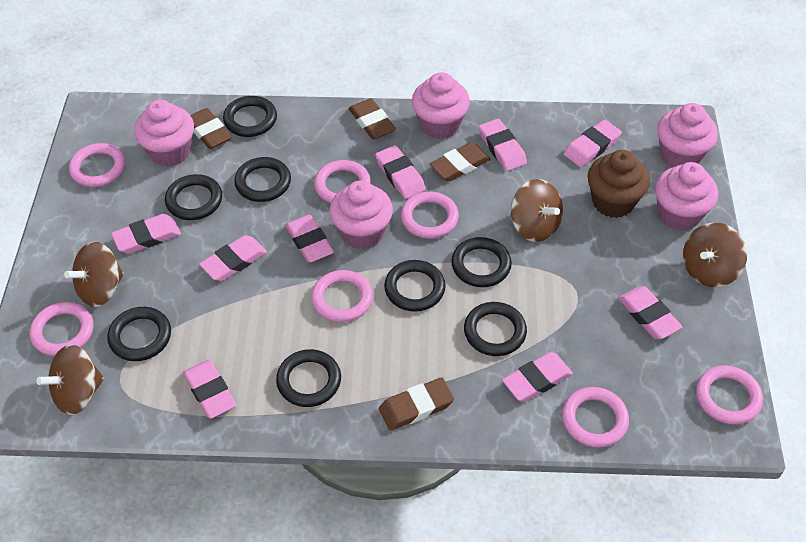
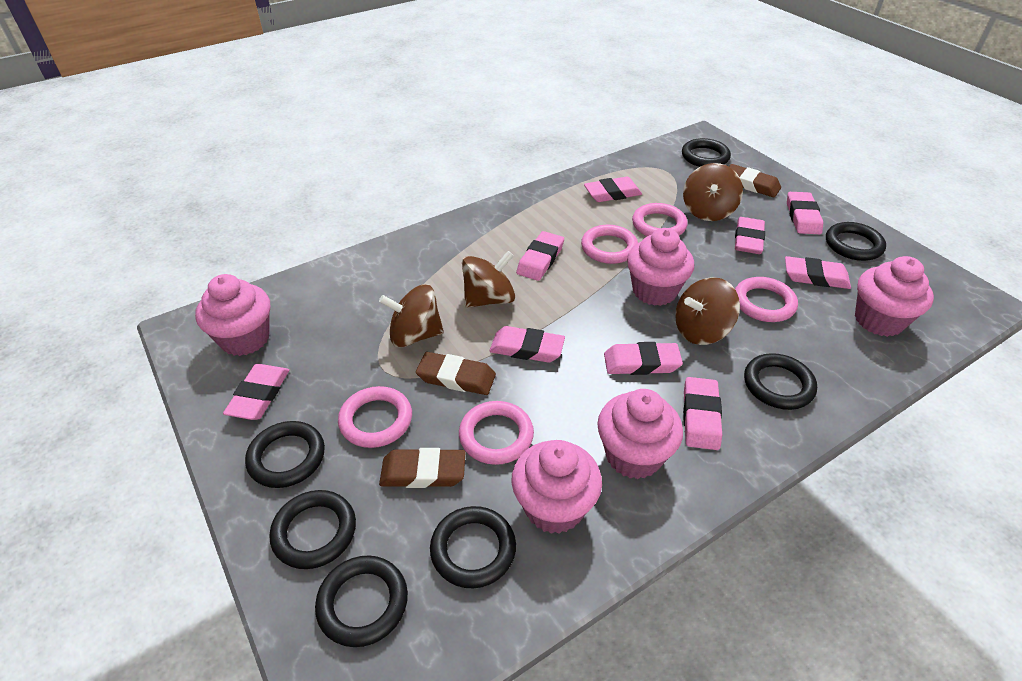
black ring: [107,307,171,361] [165,174,222,220] [223,96,277,137] [234,157,291,202] [276,349,341,407] [384,260,446,312] [451,237,512,287] [464,302,527,356] = 8 -> [245,421,325,488] [269,490,356,569] [315,555,408,647] [430,506,516,588] [682,138,731,167] [744,353,817,410] [826,222,886,261] = 7
brown cupcake: [588,150,650,218] = 1 -> none = 0
brown eraser: [190,108,232,149] [349,98,396,139] [379,377,454,431] [430,142,491,181] = 4 -> [379,448,466,488] [416,352,496,395] [729,164,781,198] = 3
pink ring: [30,302,94,356] [69,143,126,187] [311,270,373,322] [314,160,371,203] [401,192,459,239] [562,387,629,448] [696,365,763,425] = 7 -> [338,386,412,448] [459,401,534,465] [581,225,638,264] [632,203,688,236] [735,277,798,322] = 5

